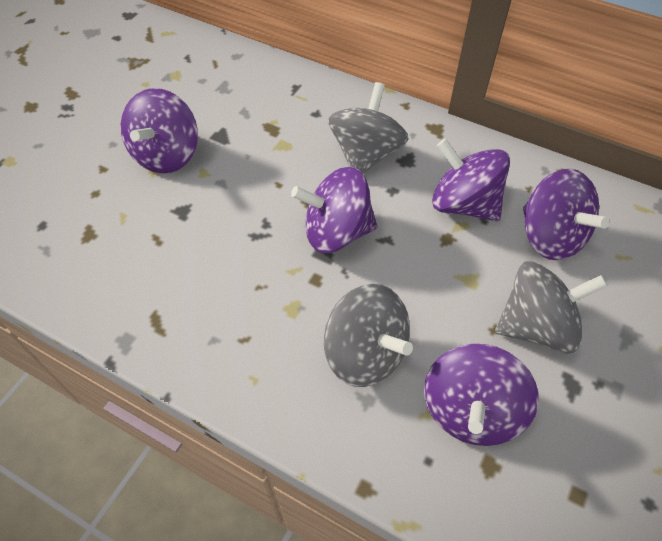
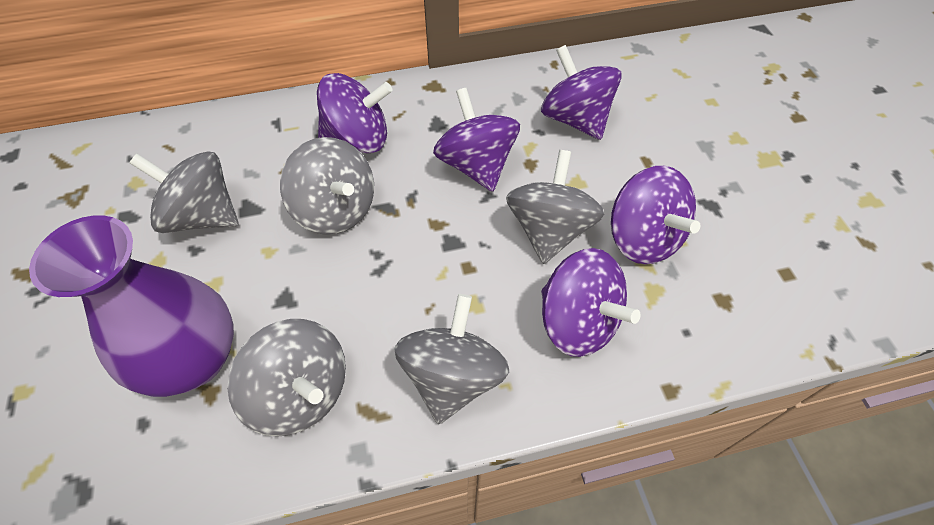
grey spinning top: [324,284,413,387] [328,82,409,174] [495,261,608,354] = 3 -> [130,151,238,233] [227,319,346,437] [280,137,374,235] [394,294,509,424] [506,150,604,264] = 5
purple vase: none = 0 -> [29,215,234,397] = 1

